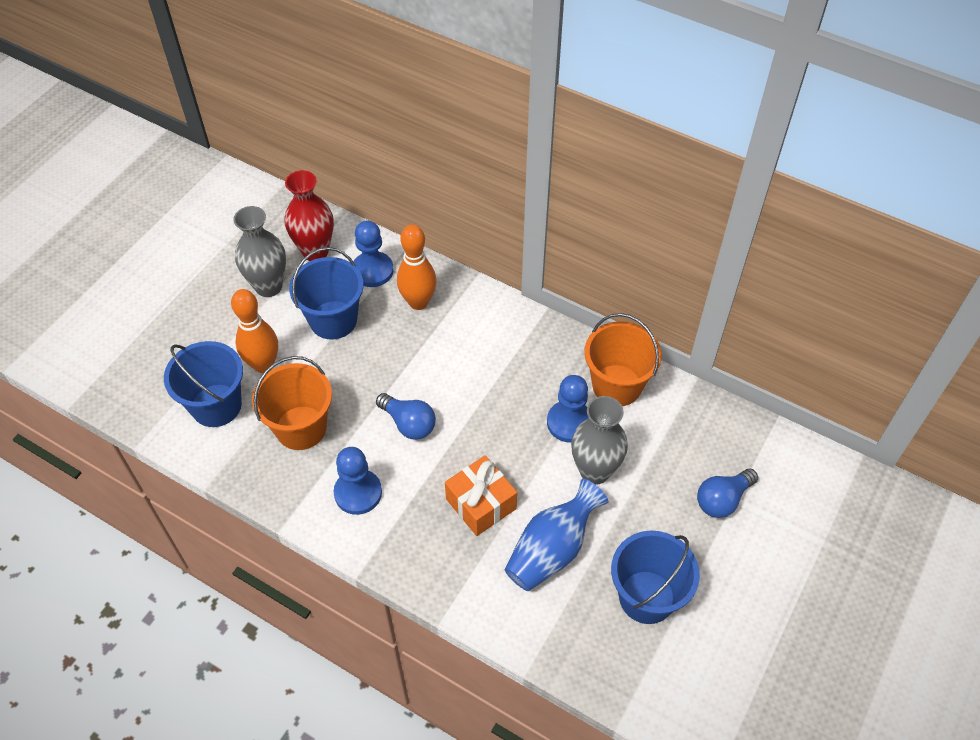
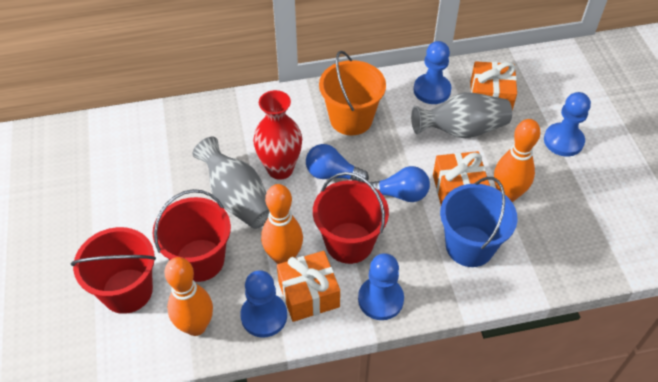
blue bucket: [164,341,243,427] [289,247,364,340] [611,531,700,624] = 3 -> [440,177,517,267] = 1
blue pawn: [334,447,382,515] [353,221,394,287] [547,375,589,443] = 3 -> [240,270,287,338] [358,253,404,320] [413,41,452,104] [544,92,591,156] = 4
blue vase: [505,479,608,591] = 1 -> none = 0
orange bowling pin: [231,289,278,373] [397,224,437,310] = 2 -> [164,257,213,336] [261,184,303,264] [494,119,540,202] = 3
orange bucket: [252,356,332,450] [584,313,662,406] = 2 -> [319,51,386,135] = 1
orange gift: [445,455,517,536] = 1 -> [277,251,340,322] [433,151,490,205] [470,61,517,110] = 3
red bucket: none = 0 -> [71,227,156,314] [152,189,231,282] [313,172,389,264] = 3

